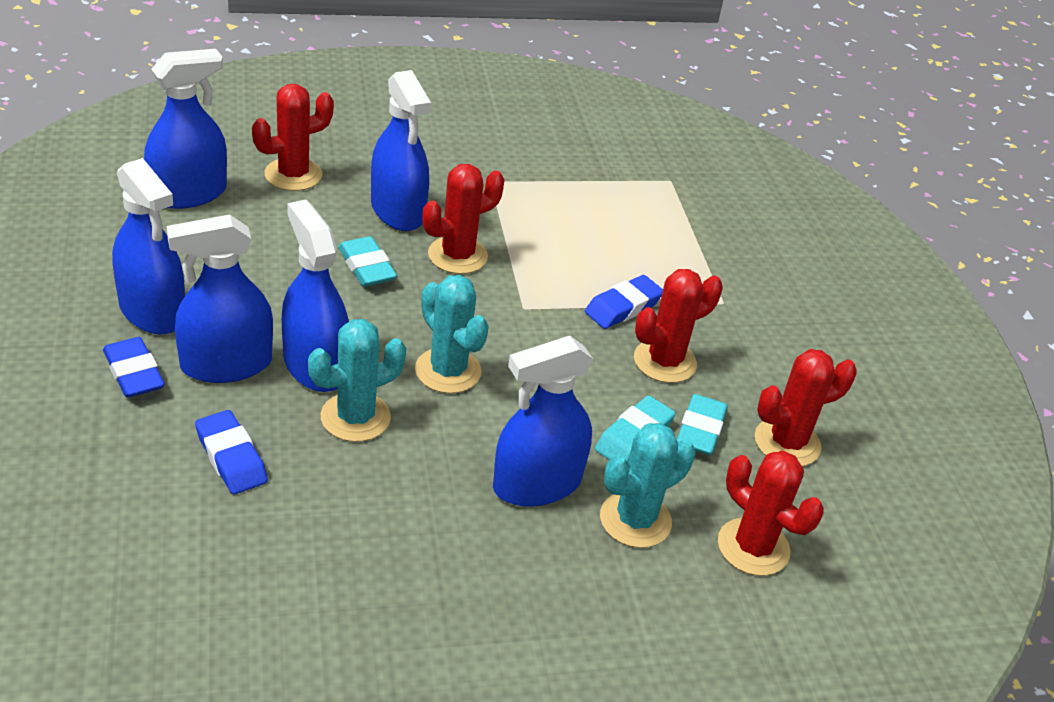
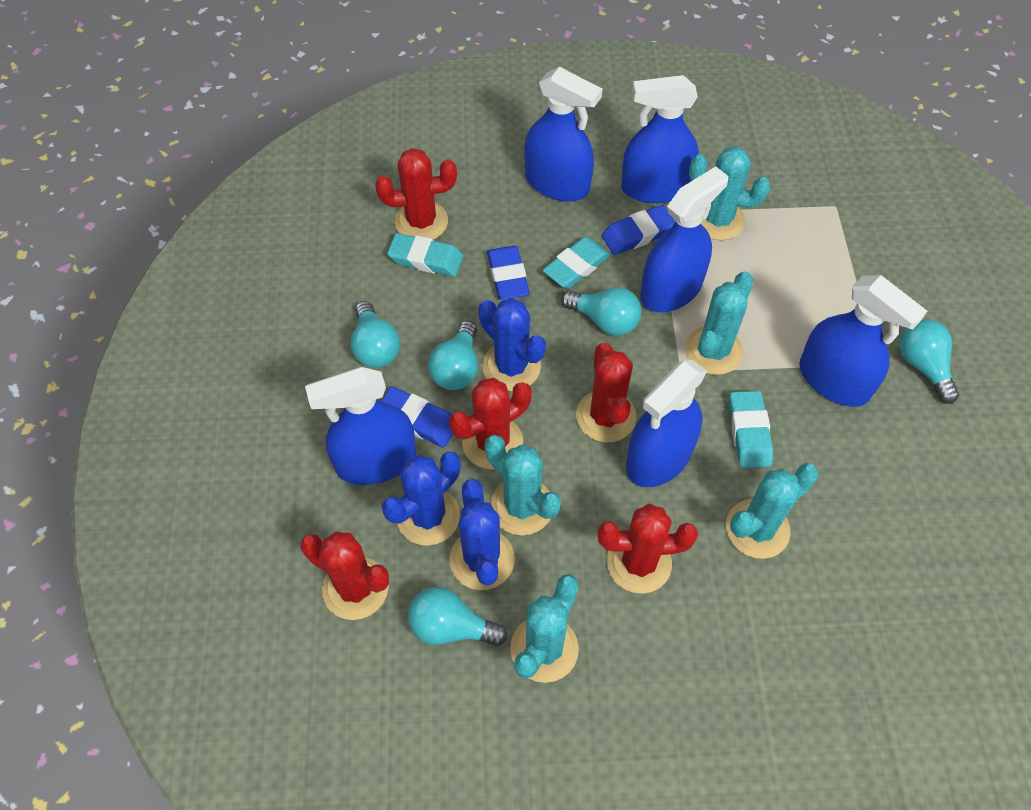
blue cactus: none = 0 -> [382,451,461,546] [450,479,515,590] [478,298,546,391] = 3
turquoise cactus: [308,319,406,442] [415,275,489,393] [600,423,695,548] = 3 -> [484,435,561,535] [510,574,579,683] [685,272,754,375] [689,146,770,240] [726,463,819,559] = 5
turquoise light bulb: none = 0 -> [351,301,400,368] [408,587,508,646] [428,321,478,390] [561,287,641,336] [899,319,959,404] = 5

